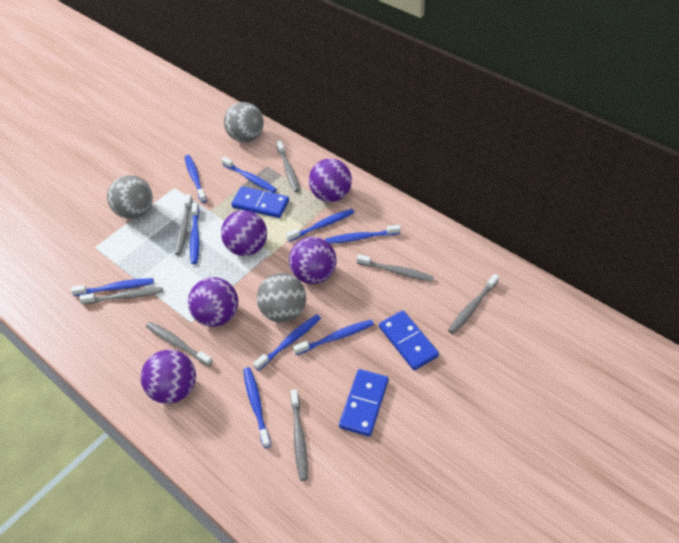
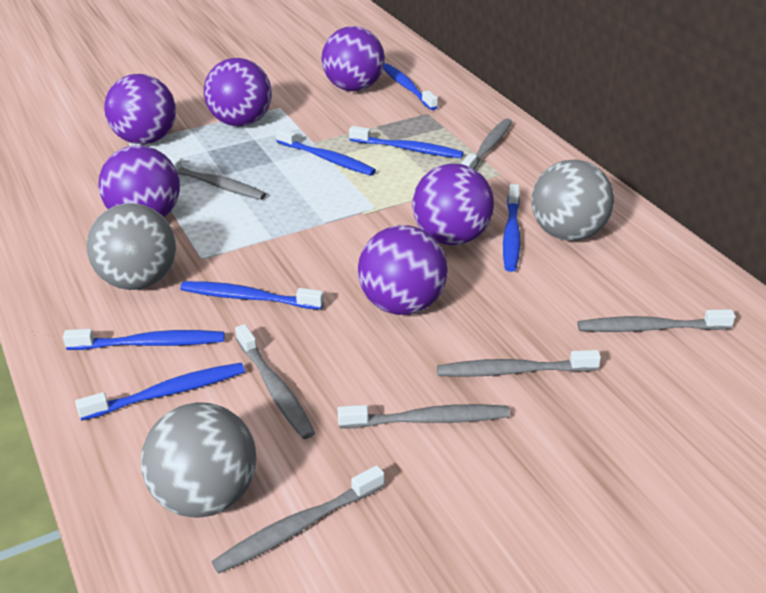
blue domino: [231,186,289,218] [339,369,388,437] [379,310,439,370] = 3 -> none = 0
blue toothbrush: [71,278,154,296] [185,155,207,203] [190,203,199,264] [221,157,277,193] [243,367,271,448] [253,314,321,371] [286,209,355,242] [293,320,374,355] [325,225,401,244] = 9 -> [63,329,225,350] [75,363,245,421] [180,281,324,310] [276,128,376,176] [349,126,464,158] [383,63,438,110] [503,184,520,272] = 7
purple ball: [141,350,196,404] [188,277,238,327] [221,210,267,256] [289,237,336,284] [309,159,352,202] = 5 -> [98,145,180,217] [104,74,176,144] [204,58,272,126] [322,26,385,91] [358,225,448,315] [412,163,494,245] = 6

